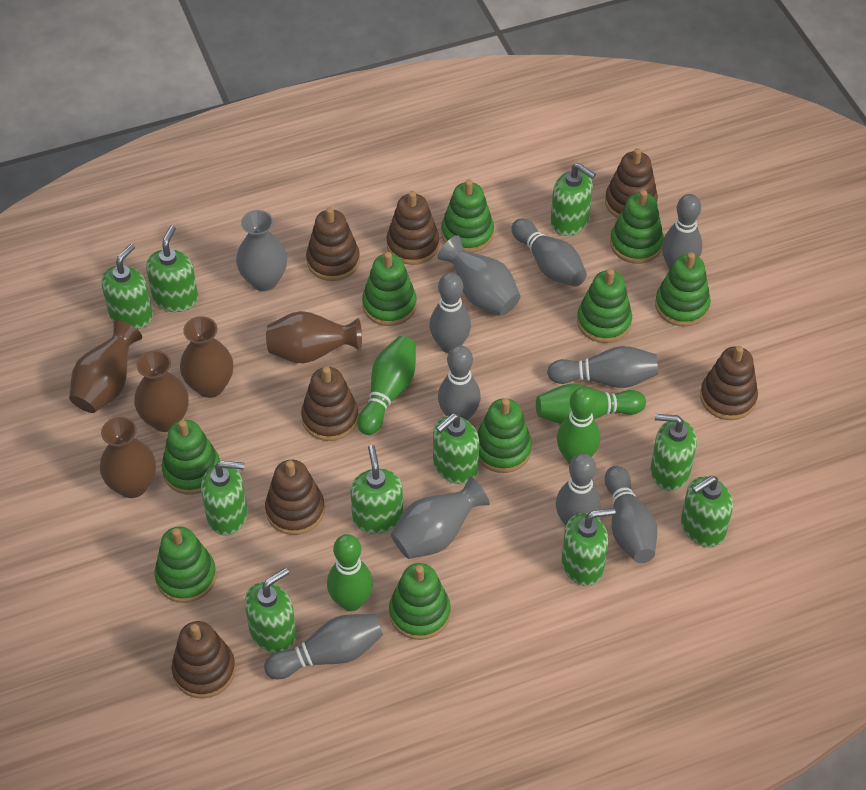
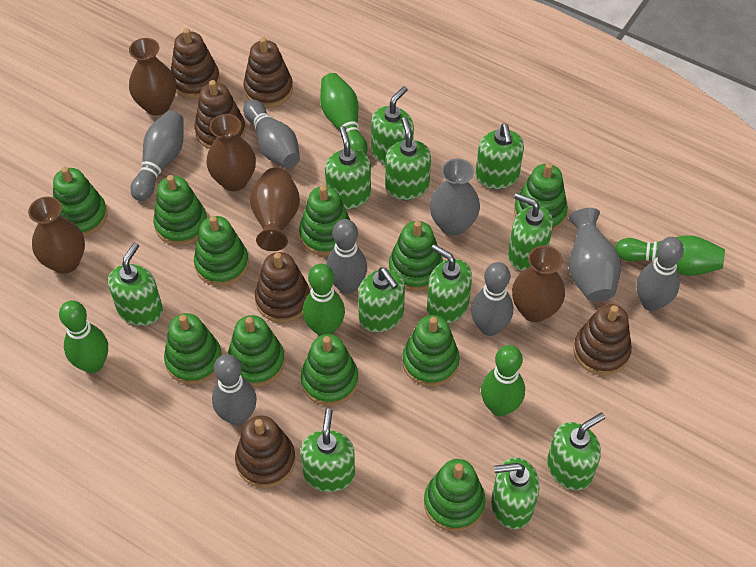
brown stacking toy: [171,621,236,699] [265,460,325,535] [301,366,359,441] [306,207,360,281] [386,191,440,265] [605,148,658,218] [700,346,758,420] = 7 -> [171,28,220,99] [195,80,246,149] [235,415,296,488] [243,37,293,108] [255,252,310,323] [573,304,632,375] = 6
green bowling pin: [327,534,373,611] [357,336,416,435] [536,384,646,424] [557,387,600,464] = 4 -> [59,300,108,373] [303,264,345,336] [320,73,368,154] [481,345,525,416] [615,235,725,276] = 5
green soap dispenser: [101,244,153,329] [146,225,198,312] [201,461,247,536] [245,568,296,653] [350,445,403,534] [433,413,479,484] [550,163,596,236] [562,508,615,586] [650,414,697,491] [681,476,733,547] = 10 -> [108,242,163,326] [301,408,355,492] [325,126,371,209] [358,267,405,333] [371,86,414,165] [385,117,431,200] [427,244,472,324] [476,123,524,189] [491,457,540,529] [508,193,553,271] [547,413,605,490] = 11
green stacking toy: [155,527,216,603] [162,420,220,495] [362,252,417,326] [389,563,451,640] [441,179,494,253] [477,398,532,473] [577,269,632,343] [610,190,664,264] [655,252,711,327] = 9 -> [53,167,107,237] [153,175,207,246] [164,313,222,385] [194,216,249,286] [228,315,285,387] [299,185,350,256] [301,334,358,406] [389,221,443,291] [402,315,460,386] [424,459,486,532] [514,163,568,231] = 11
grey bowling pin: [264,614,383,679] [429,273,471,353] [438,345,481,421] [511,219,587,287] [547,346,658,388] [556,454,600,526] [604,466,657,563] [662,194,702,270] = 8 -> [130,111,184,201] [212,354,257,425] [243,99,300,168] [326,219,367,294] [471,262,513,336] [637,237,684,311] = 6
grey vase: [236,210,287,291] [391,476,490,559] [437,235,521,316] = 3 -> [430,159,480,236] [569,208,621,302] = 2

